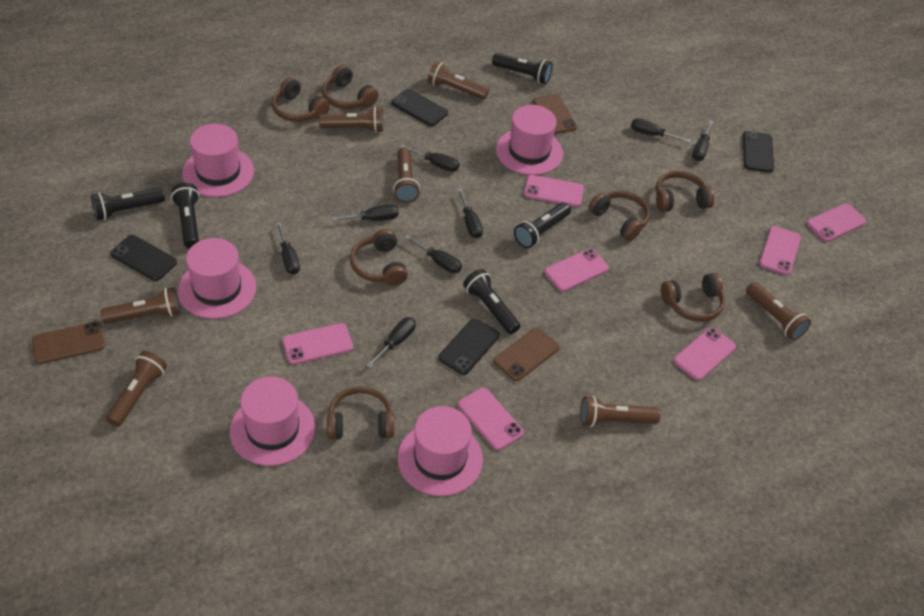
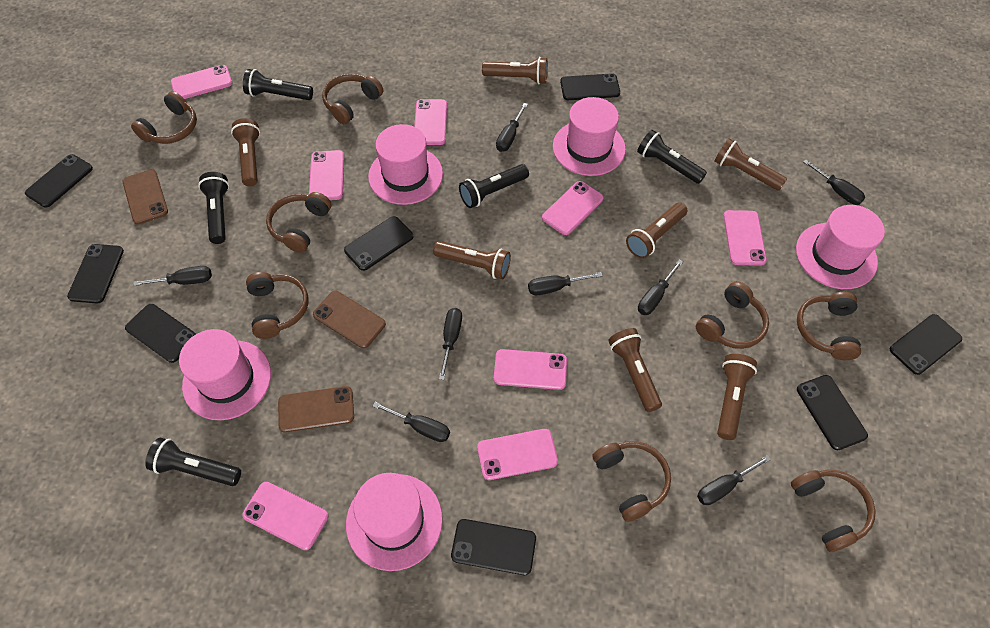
black phone: [110,235,177,281] [391,89,448,126] [439,318,500,375] [743,131,774,172] = 4 -> [25,154,93,208] [67,244,124,304] [125,304,196,363] [344,216,413,271] [451,519,536,575] [560,73,620,100] [797,375,868,450] [890,314,962,375] = 8
brown headphones: [271,77,330,122] [322,65,379,109] [327,386,394,440] [350,229,408,286] [588,191,650,241] [656,171,714,212] [661,273,725,322] = 7 -> [131,91,197,144] [246,272,308,339] [266,192,332,253] [322,74,383,124] [592,441,671,522] [696,281,769,349] [791,469,875,552] [797,292,861,360] = 8
pink phone: [282,323,353,364] [458,388,524,450] [524,175,584,207] [545,248,609,291] [674,327,736,380] [759,226,801,275] [807,203,867,242] = 7 -> [171,65,232,99] [242,482,328,550] [309,150,344,200] [414,99,447,145] [477,429,558,480] [494,349,567,390] [542,181,604,235] [724,210,767,266] = 8

